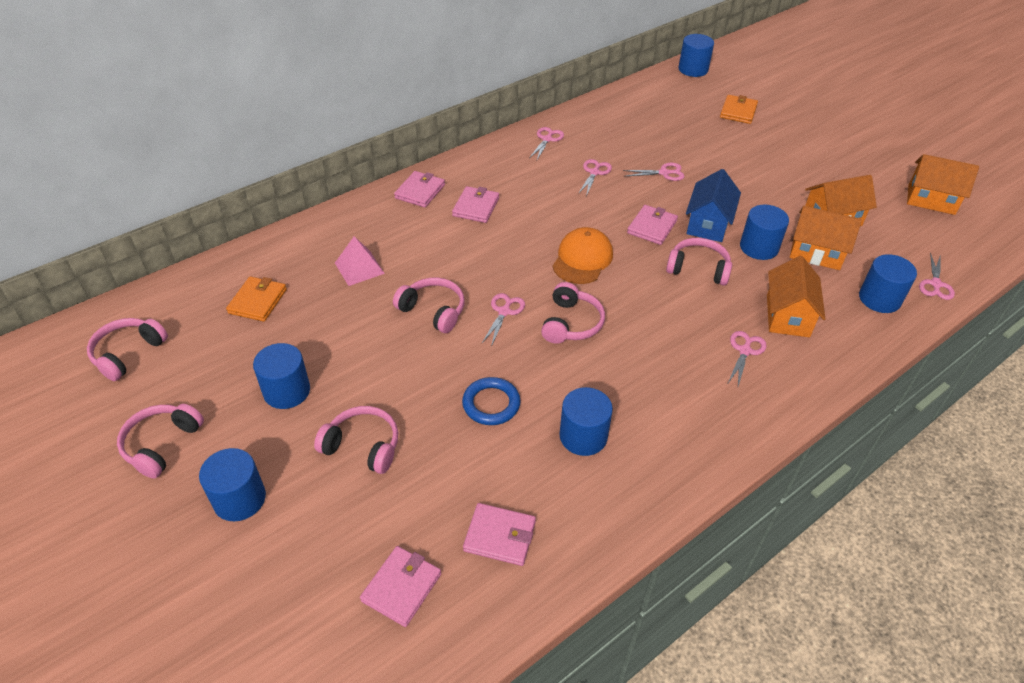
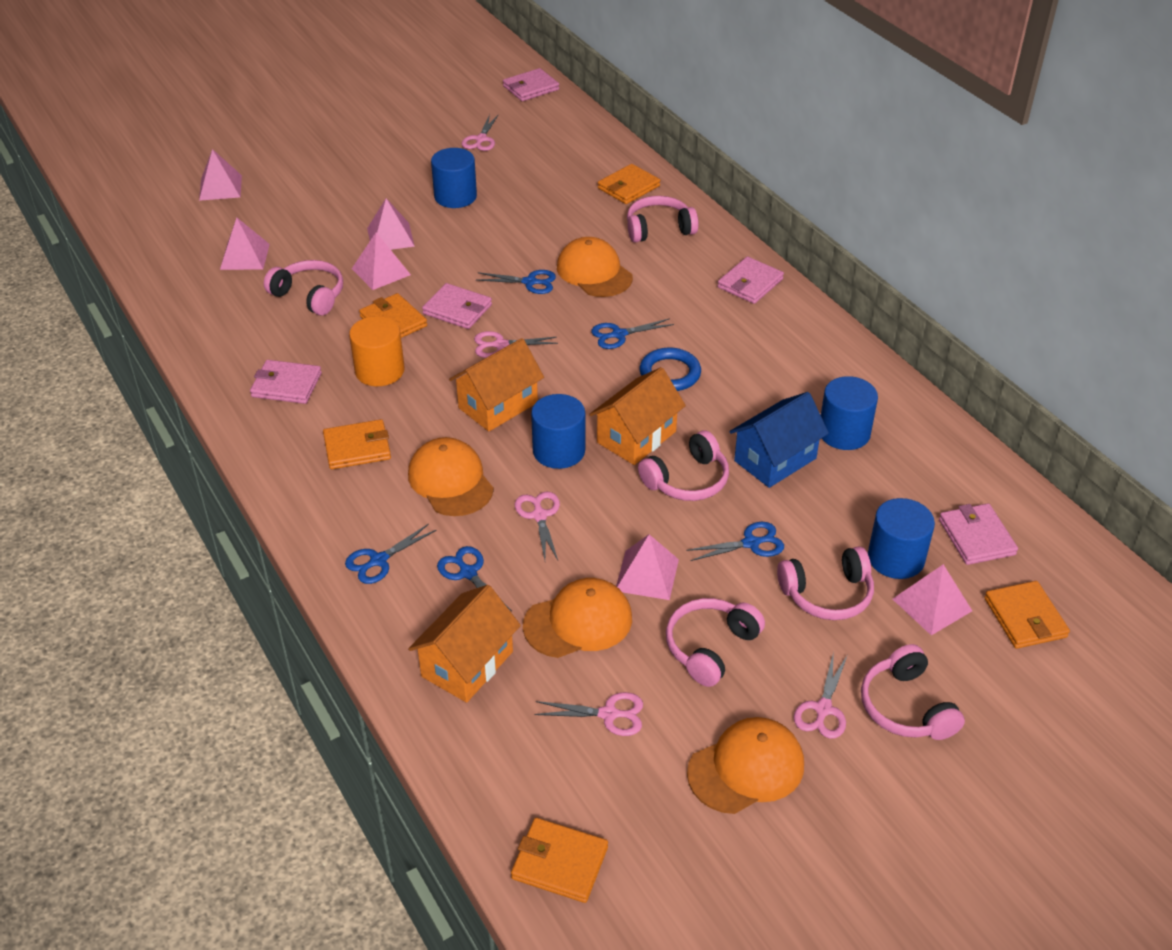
blue cylinder: [199,448,266,521] [253,343,310,409] [559,387,613,456] [679,34,714,77] [740,205,789,260] [859,254,917,313] = 6 -> [431,148,477,208] [531,394,585,469] [821,376,878,450] [868,498,935,579] = 4
blue scissors: none = 0 -> [345,524,437,584] [437,546,512,611] [477,270,556,294] [591,318,674,349] [686,522,784,561] = 5
orange cap: [552,227,613,284] = 1 -> [408,437,494,516] [523,578,632,658] [557,237,633,297] [687,717,804,814] = 4
orange cylinder: none = 0 -> [349,316,405,386] = 1
orange house: [767,256,825,337] [790,206,862,270] [805,175,877,226] [907,154,979,215] = 4 -> [408,585,521,703] [449,338,544,432] [589,367,686,465] = 3
orange wallet: [226,276,287,322] [720,95,758,124] = 2 -> [323,419,391,469] [359,293,427,338] [511,818,608,903] [598,164,660,204] [984,581,1070,649] = 5
pink pyramid: [335,236,385,286] = 1 -> [199,149,242,201] [220,218,270,270] [352,232,411,290] [367,198,415,250] [616,534,679,600] [893,564,972,635] = 6
pink scissors: [482,293,525,347] [529,127,564,160] [578,159,612,196] [623,163,684,181] [728,331,767,386] [919,253,955,300] = 6 -> [461,114,499,151] [474,331,558,358] [515,491,560,560] [534,692,643,736] [794,652,847,739] = 5

